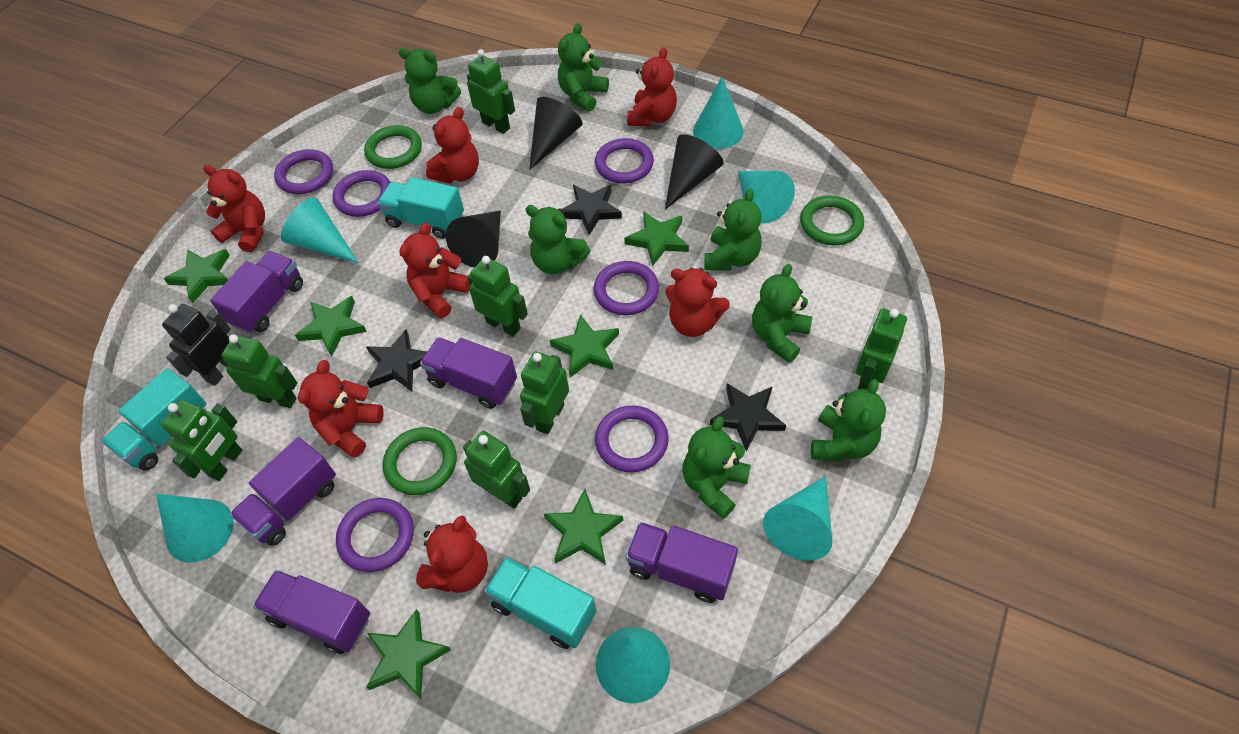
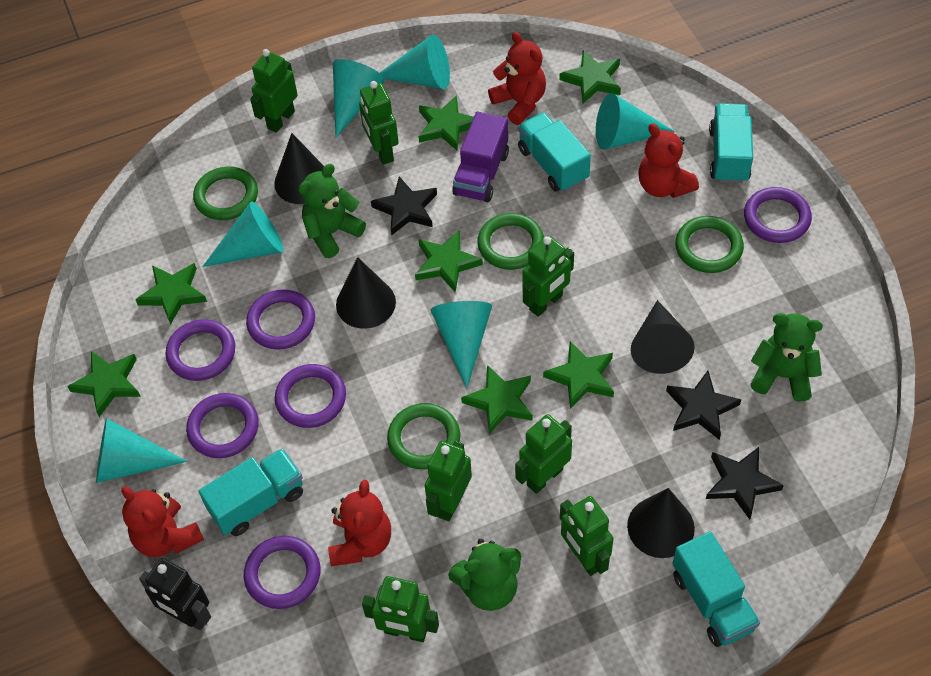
black cone: [446,210,501,267] [529,97,583,170] [665,134,724,210] = 3 -> [274,133,324,204] [336,257,396,329] [627,488,695,558] [631,300,695,374] = 4
green ring: [364,125,422,169] [383,427,457,495] [800,195,864,246] = 3 -> [193,167,258,220] [387,403,460,469] [477,213,544,270] [675,216,744,273] = 4
green star: [164,249,230,303] [295,296,367,357] [366,609,451,699] [544,489,623,565] [550,314,619,378] [624,211,689,266] = 6 -> [67,351,141,417] [135,263,207,325] [415,230,483,292] [418,95,474,150] [461,365,533,434] [543,341,614,409] [559,51,621,103] = 7
green teddy bear: [399,48,461,114] [526,205,590,274] [558,23,609,112] [682,416,751,519] [705,188,762,271] [752,264,812,363] [811,379,886,462] = 7 -> [298,164,366,258] [448,539,521,611] [750,313,823,401] = 3
purple truck: [210,251,303,334] [230,437,336,546] [253,570,370,654] [420,337,517,409] [626,522,738,603] = 5 -> [452,112,509,202] = 1
red teddy bear: [203,165,265,252] [298,360,384,458] [399,223,470,318] [416,515,488,593] [426,107,479,183] [627,47,677,126] [666,268,730,337] = 7 -> [121,486,204,557] [328,480,391,566] [488,32,546,125] [638,123,699,198] = 4
turquoise truck: [101,368,206,471] [378,177,464,239] [484,557,596,649] = 3 -> [199,448,303,536] [518,112,591,192] [672,531,760,647] [709,103,753,183] = 4

